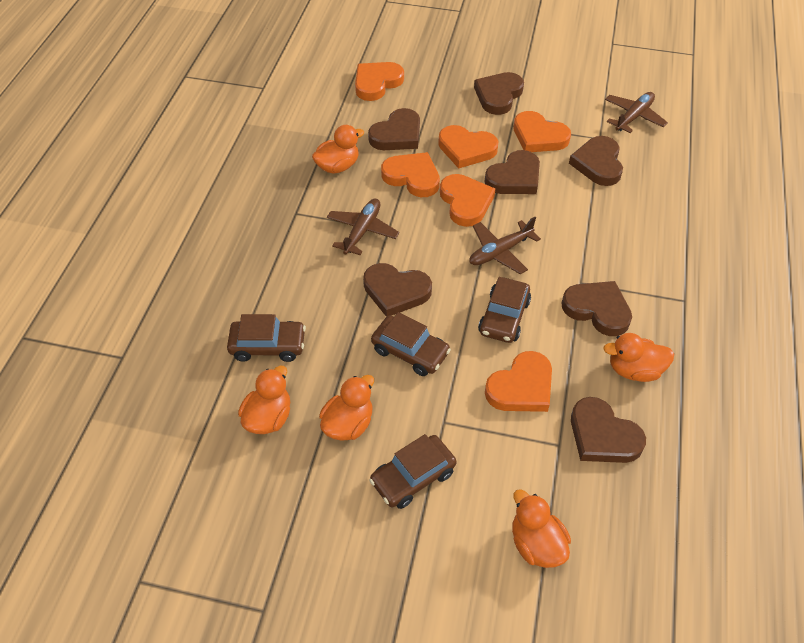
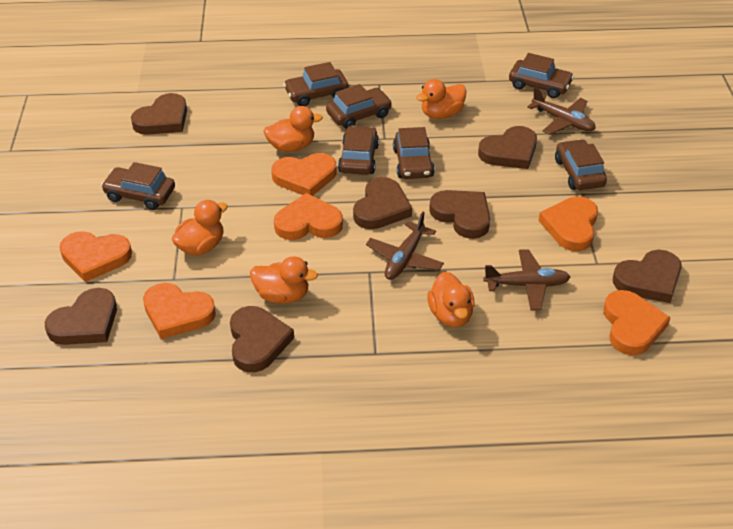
brown car: [227,314,306,362] [369,434,457,509] [371,312,451,376] [478,277,531,343] = 4 -> [101,162,175,210] [283,62,348,106] [326,84,392,129] [338,126,379,175] [393,127,435,179] [509,53,574,98] [555,139,607,190] = 7

